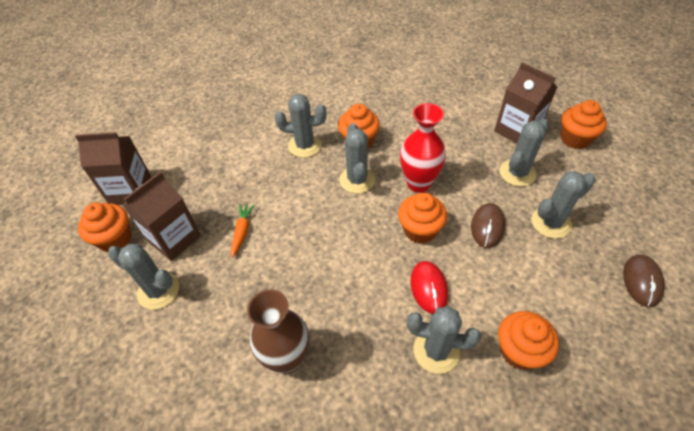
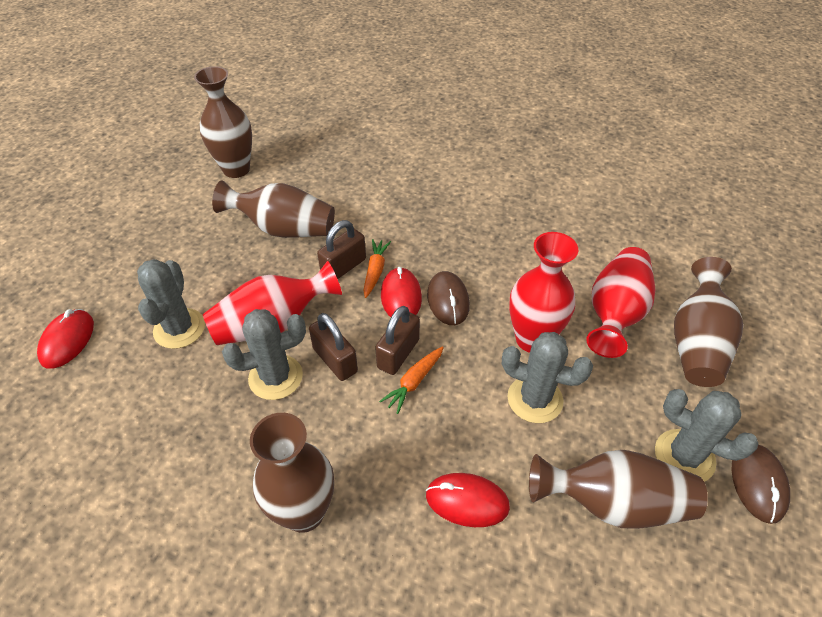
brown carton: [75,132,151,204] [122,172,201,261] [494,62,557,143] = 3 -> none = 0
brown padlock: none = 0 -> [309,313,358,381] [317,220,366,279] [375,306,420,375] = 3
brown vase: [247,289,309,374] = 1 -> [194,66,252,178] [212,180,335,238] [250,413,334,533] [529,450,708,529] [674,257,743,387] = 5
grey cactus: [108,244,179,309] [275,94,326,158] [340,123,375,193] [407,306,481,374] [500,119,549,186] [532,171,596,239] = 6 -> [137,259,205,349] [222,309,306,400] [502,332,593,423] [655,389,758,482] = 4
orange carrot: [231,204,255,258] = 1 -> [363,239,391,298] [379,346,444,414] = 2
orange cupcake: [78,202,131,252] [338,104,380,148] [398,193,447,244] [498,311,559,370] [561,100,607,149] = 5 -> none = 0
red mouse: [411,261,448,314] = 1 -> [37,309,94,369] [381,267,422,317] [426,473,510,527] = 3
red vase: [400,103,446,193] = 1 -> [203,261,342,345] [509,232,578,353] [586,247,655,358] = 3

